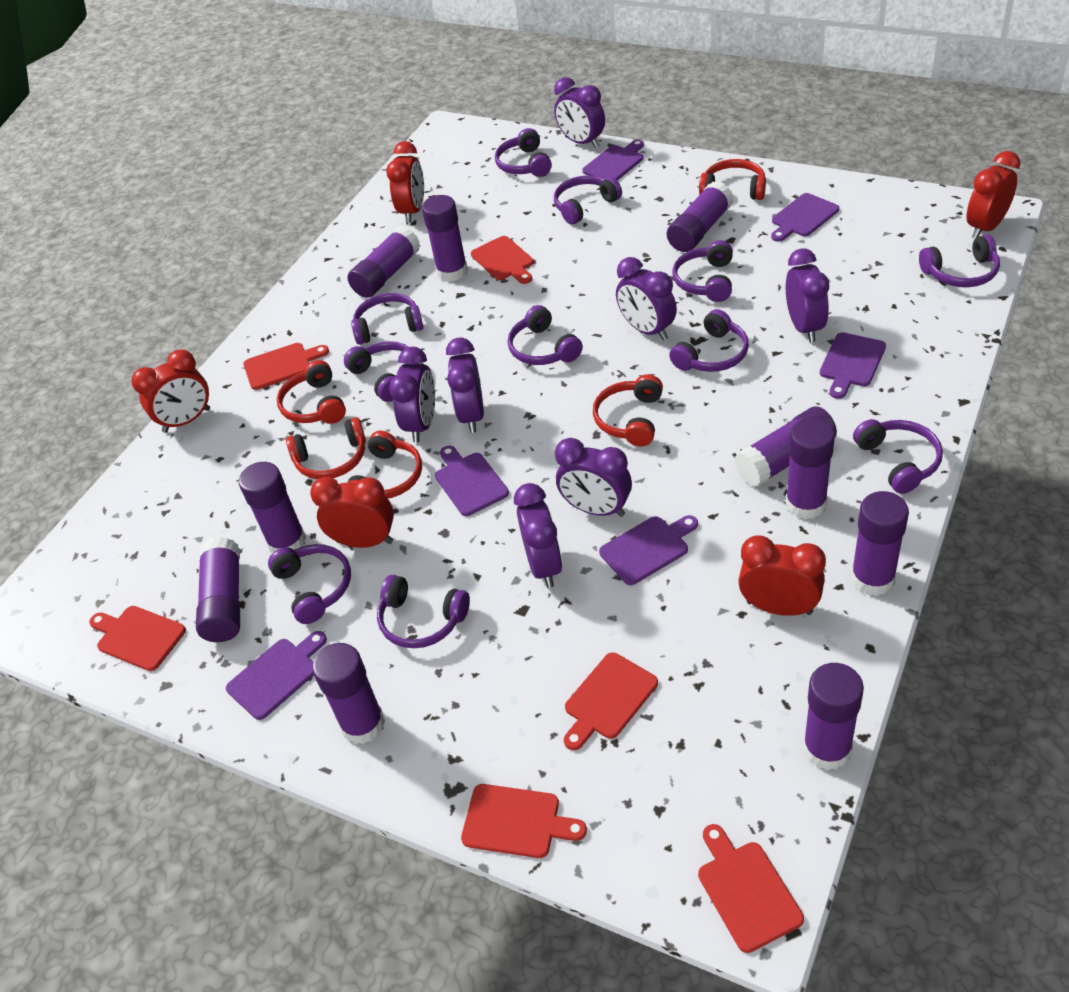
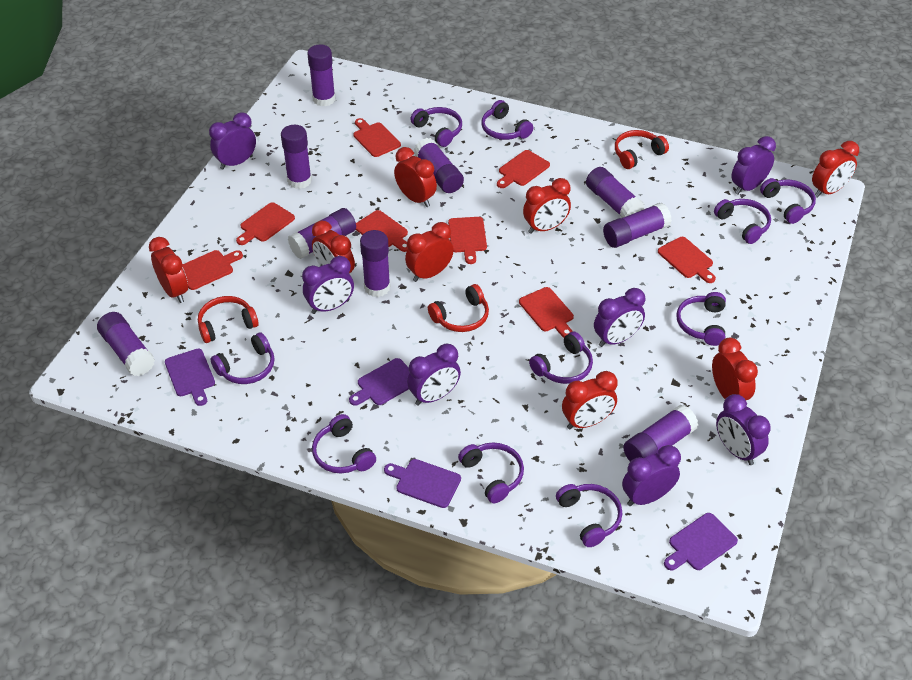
purple cutting board: [226,631,327,720] [435,446,509,516] [582,139,644,180] [599,515,698,585] [771,193,839,242] [820,332,886,399] = 6 -> [165,349,215,406] [349,358,410,406] [384,459,461,508] [664,513,738,570] = 4
purple glue stick: [196,537,240,642] [239,462,306,553] [312,643,385,744] [347,226,420,298] [422,195,468,282] [667,181,733,252] [735,406,837,487] [785,418,835,519] [803,663,864,770] [851,491,909,596] = 10 -> [97,312,155,376] [281,125,312,189] [288,208,356,259] [307,44,335,107] [360,230,391,297] [414,138,464,193] [586,167,645,218] [603,203,672,248] [623,405,698,462] = 9
purple headphones: [268,544,351,624] [344,341,408,402] [351,293,423,345] [377,575,470,648] [495,128,552,177] [508,305,583,365] [554,175,622,225] [669,309,749,372] [672,240,733,302] [853,419,943,494] [919,235,1000,287] = 11 -> [210,332,275,384] [312,414,376,473] [410,107,462,147] [458,442,524,503] [481,100,533,140] [529,332,593,384] [556,484,622,547] [676,292,726,346] [714,199,771,244] [760,178,816,224] = 10
red clock: [131,349,210,433] [310,477,394,548] [386,141,424,223] [738,535,826,616] [966,151,1020,239] = 5 -> [149,237,188,303] [312,220,355,273] [394,147,437,207] [405,222,454,282] [523,178,571,234] [562,371,617,429] [712,338,758,400] [812,141,859,198] = 8
red cutting board: [89,606,186,671] [243,343,329,390] [461,784,587,858] [471,236,534,284] [564,652,658,750] [698,824,804,953] = 6 -> [182,250,243,290] [236,202,295,245] [353,118,401,157] [356,210,408,252] [448,217,487,264] [497,150,550,188] [519,287,574,338] [658,237,716,283] = 8
red headphones: [277,360,346,424] [286,417,366,479] [347,431,422,498] [593,374,663,446] [699,159,766,200] = 5 -> [198,296,259,343] [428,284,489,332] [615,130,669,169] = 3

